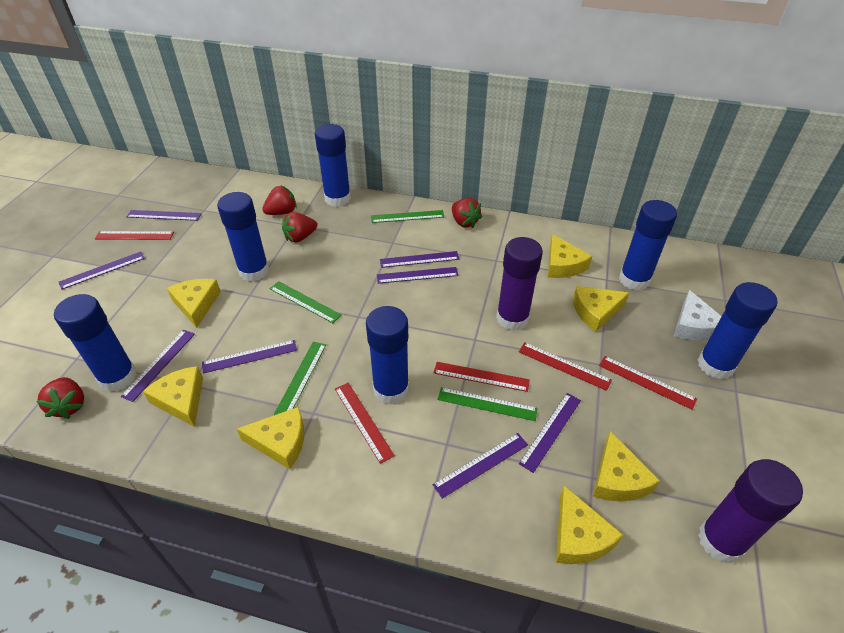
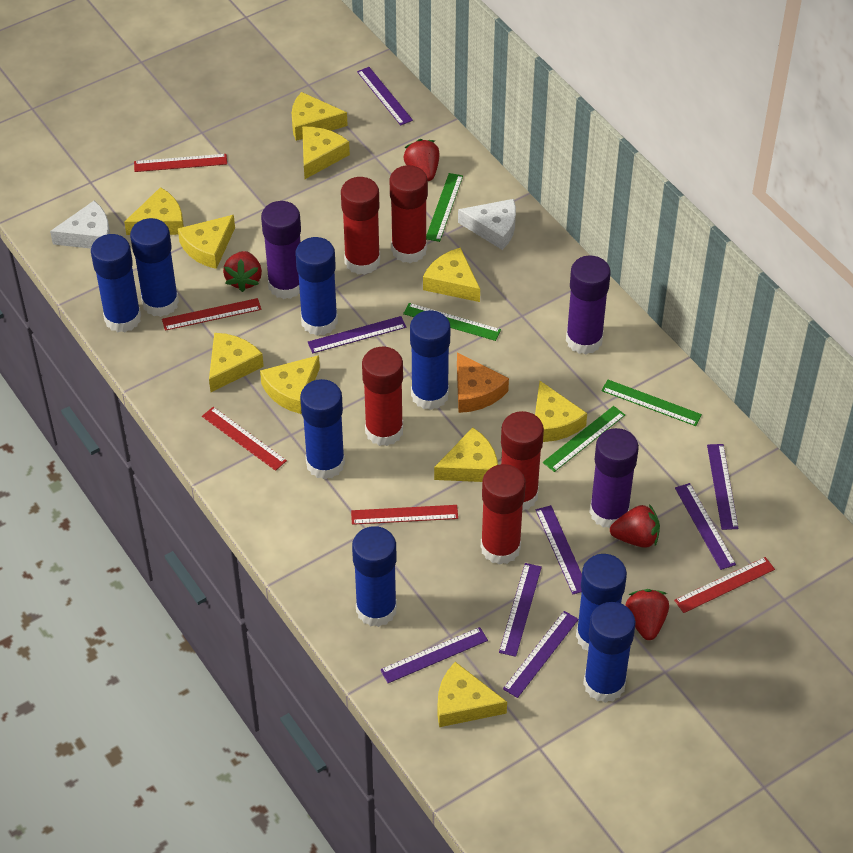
blue glue stick: [54,294,137,392] [217,192,269,282] [315,124,351,207] [366,306,409,405] [619,200,677,290] [698,282,777,379] = 6 -> [91,234,141,332] [130,218,179,317] [296,237,338,336] [300,379,345,479] [352,526,397,627] [410,310,450,410] [576,554,627,651] [583,602,636,703] = 8
orange cheese: none = 0 -> [457,352,509,413] = 1
purple glue stick: [496,237,543,331] [698,459,803,563] = 2 -> [261,201,301,299] [566,256,611,354] [589,428,639,528] = 3
red glue stick: none = 0 -> [341,177,380,275] [362,347,403,446] [389,165,428,263] [481,464,526,565] [501,411,544,511] = 5
white cheese: [674,290,722,341] = 1 -> [50,201,110,249] [458,199,516,250] = 2
yellow cheese: [143,366,203,427] [167,279,221,328] [237,407,304,469] [548,234,592,278] [556,486,623,564] [573,286,629,332] [593,431,660,501] = 7 -> [124,187,184,235] [178,215,235,269] [209,333,264,392] [260,355,320,414] [292,92,348,141] [302,127,350,179] [423,247,480,302] [434,427,498,482] [438,662,507,727] [535,381,587,442] = 10

